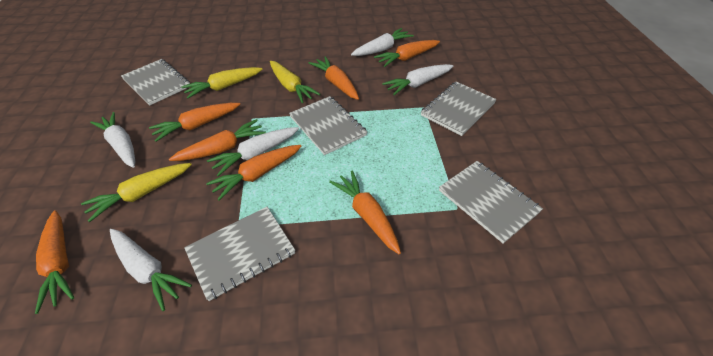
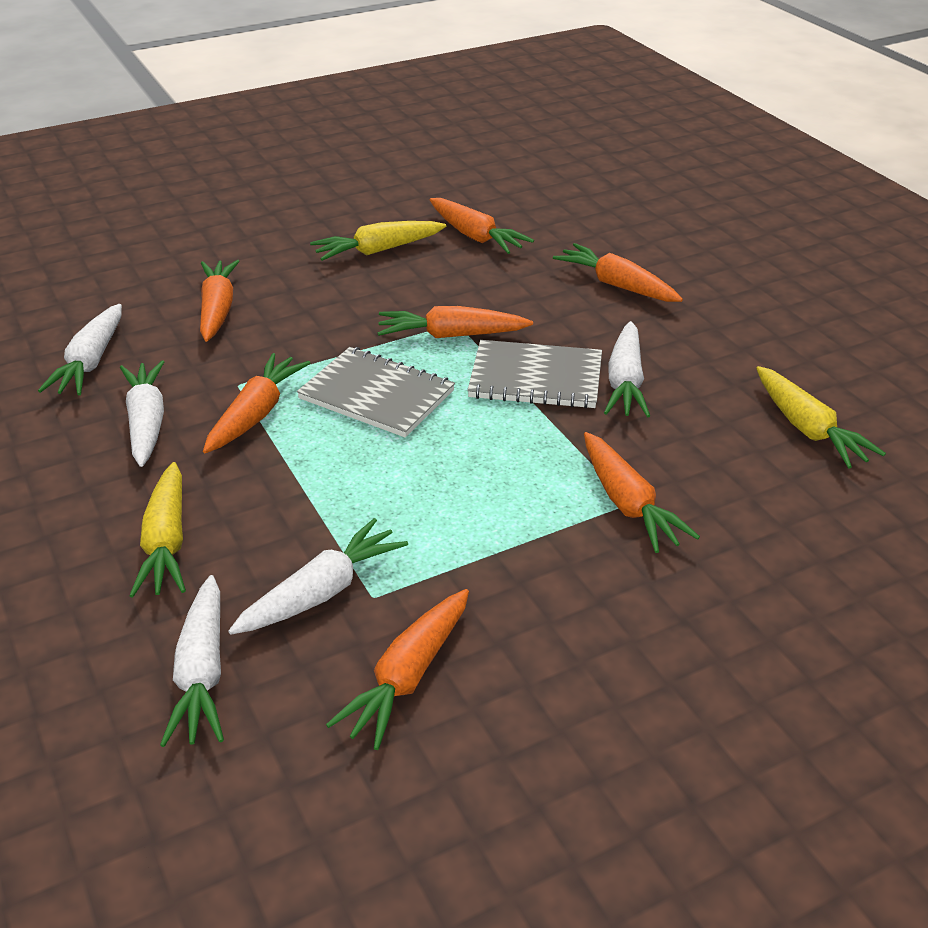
grey notebook: [121,59,190,106] [184,207,296,301] [289,96,367,155] [421,82,497,136] [439,161,543,244] = 5 -> [297,347,455,438] [467,340,602,408] = 2

